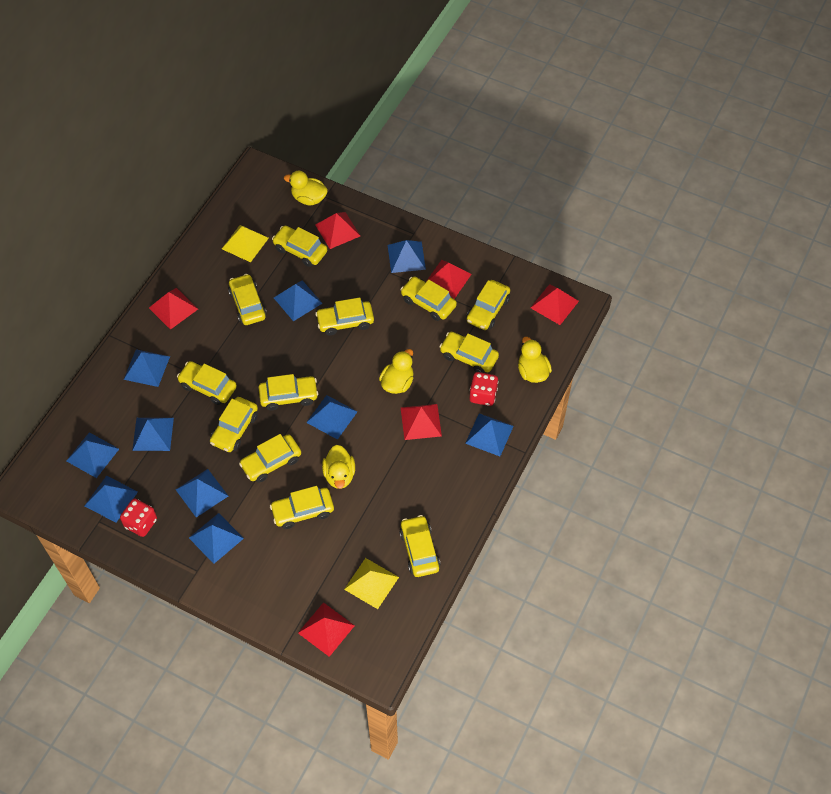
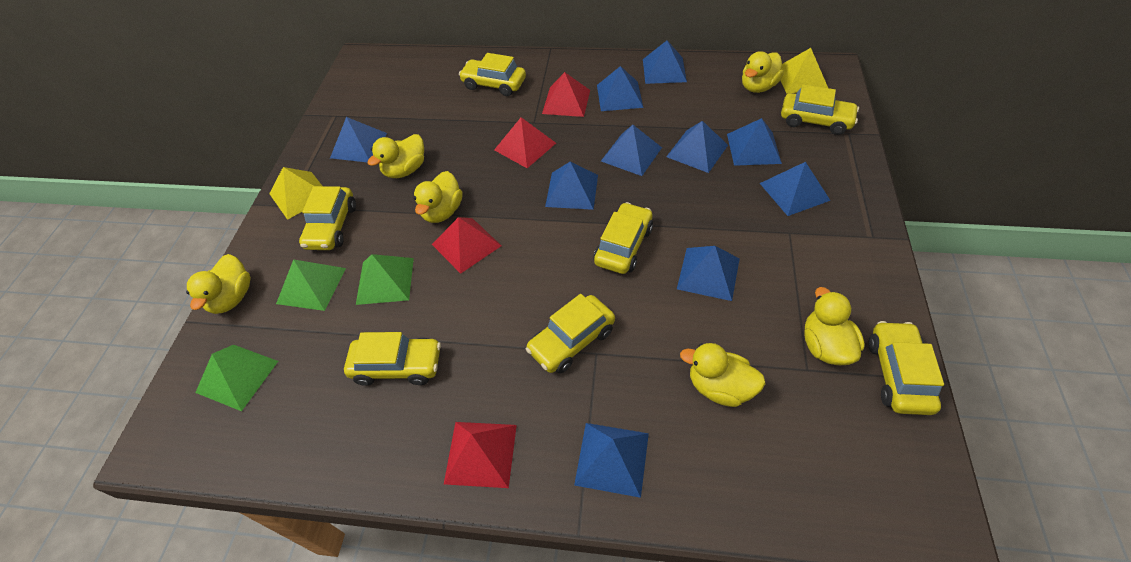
green pyramid: none = 0 -> [195,345,278,411] [276,259,346,311] [356,254,414,305] = 3
red dice: [120,499,157,537] [469,372,499,406] = 2 -> none = 0
red pyramid: [149,288,198,330] [298,602,355,657] [315,212,360,249] [401,404,442,440] [426,260,472,299] [531,284,579,325] = 6 -> [432,217,502,274] [444,422,517,488] [494,117,556,168] [542,72,590,117] = 4
yellow car: [177,361,237,405] [210,397,258,452] [228,274,267,325] [239,434,301,483] [258,374,319,410] [270,486,334,529] [272,226,327,267] [315,297,374,336] [399,515,440,577] [400,276,457,321] [439,332,499,373] [466,280,510,330] = 12 -> [299,186,356,250] [344,332,441,386] [459,53,526,96] [526,294,615,373] [594,202,653,274] [781,84,859,135] [868,321,944,415] = 7
yellow duck: [284,171,328,205] [322,445,355,489] [379,349,413,394] [518,337,552,383] = 4 -> [186,254,251,314] [367,134,424,178] [414,171,463,223] [680,343,766,407] [742,51,784,93] [804,287,865,365] = 6

